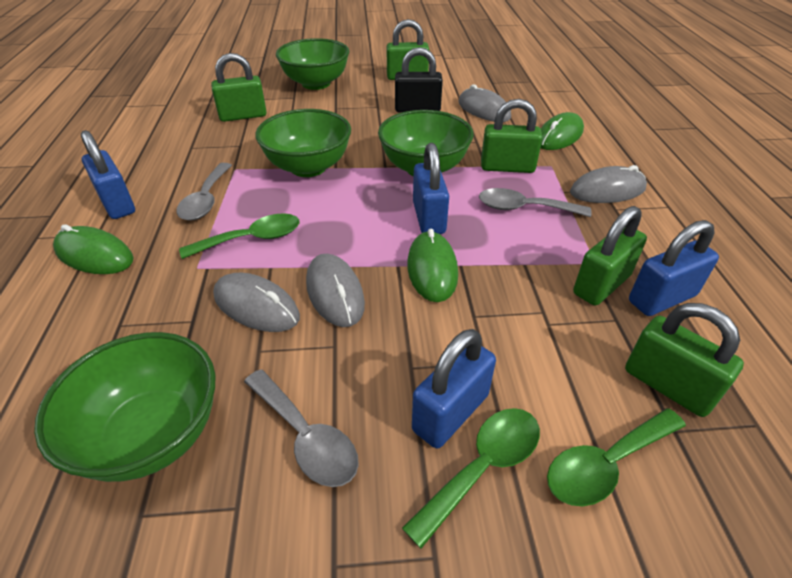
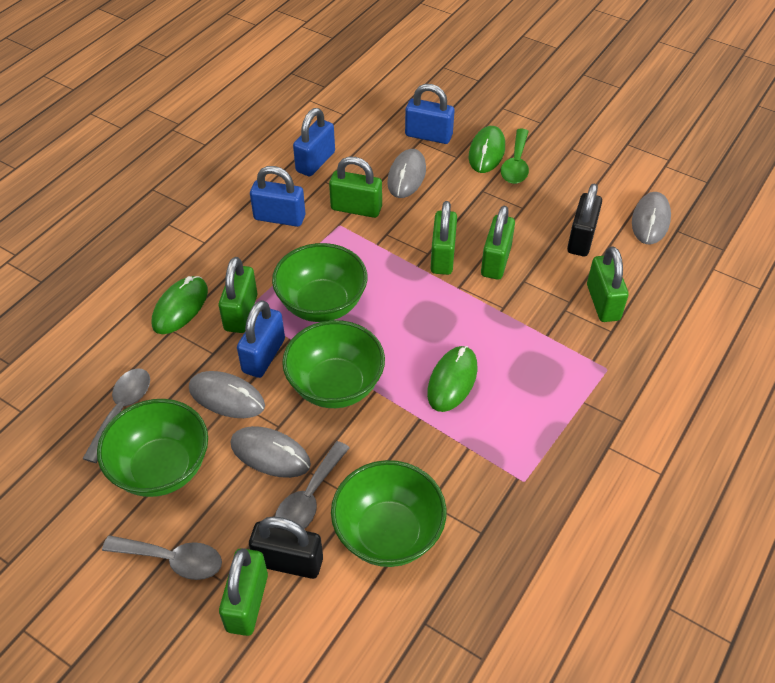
black padlock: [395,47,443,113] = 1 -> [249,516,323,579] [567,183,602,256] = 2
green padlock: [211,53,267,122] [387,19,429,80] [481,99,543,173] [573,206,647,306] [625,303,744,417] = 5 -> [219,257,257,333] [219,548,268,636] [329,157,382,218] [430,201,457,275] [481,206,515,280] [587,246,629,322] = 6
green spoon: [179,214,300,259] [402,408,540,549] [547,408,686,506] = 3 -> [501,129,529,184] = 1

